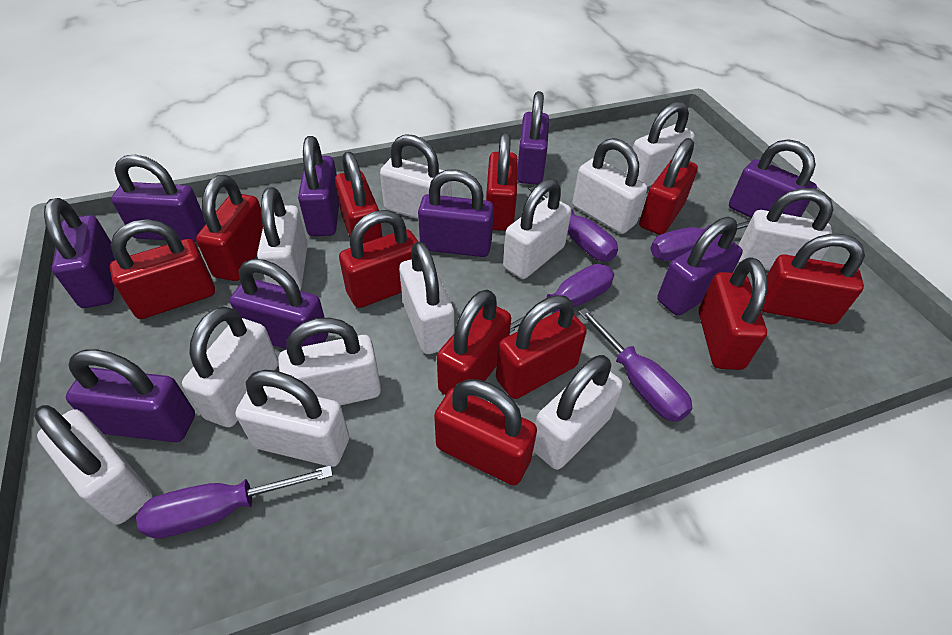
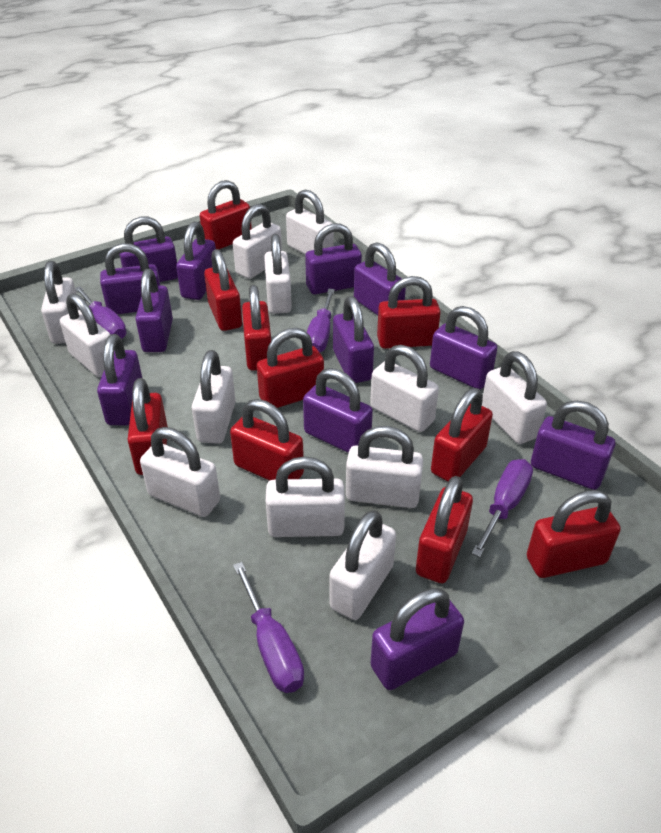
purple padlock: [44,198,116,308] [66,349,195,442] [111,155,206,242] [230,259,328,349] [298,136,339,236] [418,169,494,257] [517,91,549,185] [657,217,743,316] [729,139,817,218] = 9 -> [97,334,142,425] [100,243,160,314] [119,217,178,282] [135,269,173,352] [176,221,216,300] [303,368,373,453] [305,223,362,294] [333,296,374,383] [354,242,406,315] [370,588,464,690] [430,306,497,389] [531,401,615,490] = 12
purple screwdriver: [136,465,333,539] [510,264,614,332] [529,186,618,261] [579,308,692,422] [650,219,751,261] = 5 -> [75,286,127,339] [233,562,304,693] [307,289,335,352] [471,459,533,557] = 4
red padlock: [109,219,215,319] [196,175,263,281] [335,152,382,243] [339,210,418,308] [434,379,537,486] [437,289,511,395] [486,132,518,231] [496,295,587,399] [639,138,698,235] [699,257,767,370] [762,234,865,324] = 11 -> [128,378,168,475] [200,180,252,250] [204,249,242,331] [230,399,304,481] [242,285,271,371] [257,328,324,408] [377,276,441,349] [416,476,473,583] [431,388,493,481] [527,490,621,578] = 10

